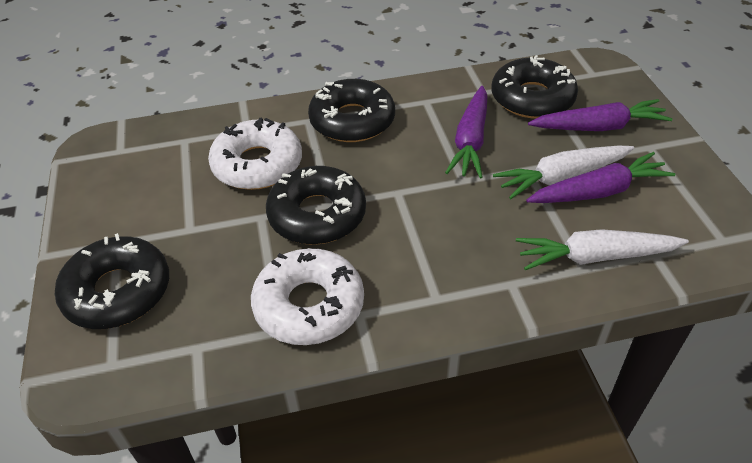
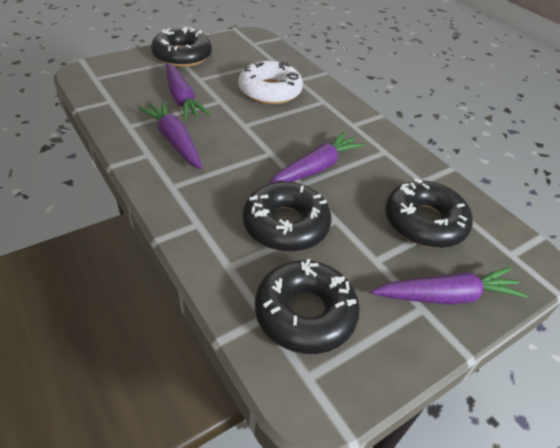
purple carrot: [445,86,488,179] [526,152,675,203] [528,99,672,131] = 3 -> [138,101,202,169] [166,63,211,120] [268,131,365,184] [372,267,528,304] = 4
white carrot: [493,146,634,199] [516,229,689,270] = 2 -> none = 0
white donut: [208,117,302,190] [251,248,364,345] = 2 -> [239,61,303,104] = 1

